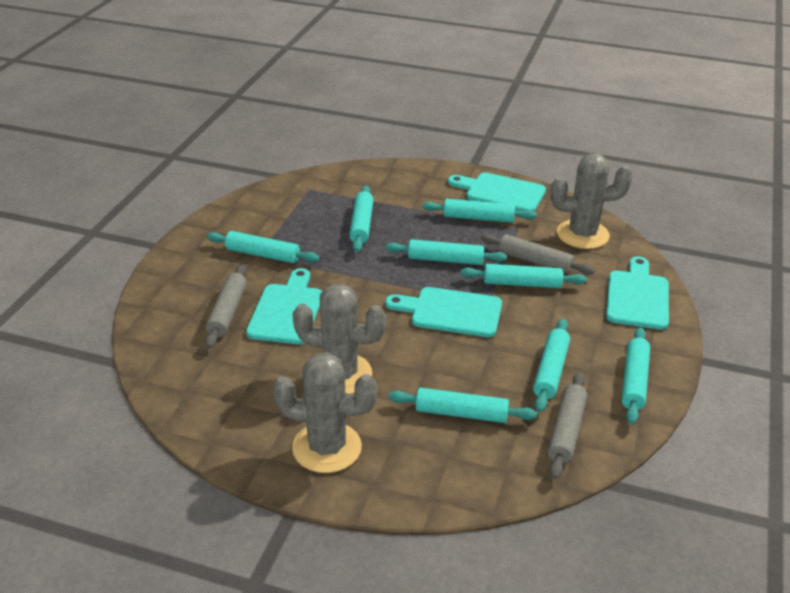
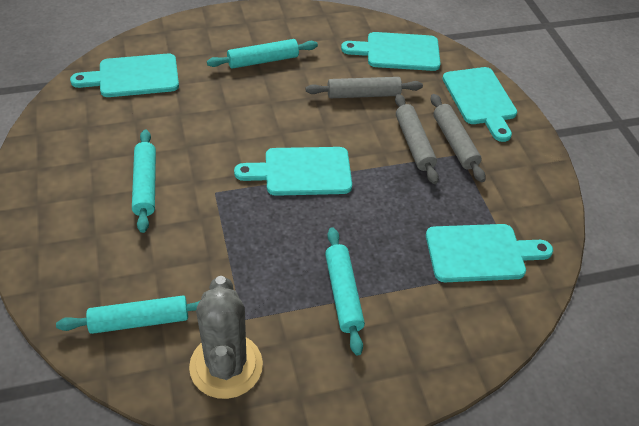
grey cactus: [273,352,377,473] [293,283,386,394] [550,153,633,249] = 3 -> [189,276,263,399] = 1
turquoise cutting board: [246,268,322,344] [385,287,502,337] [448,172,546,211] [606,256,669,330] = 4 -> [70,54,179,97] [234,147,352,196] [341,32,441,71] [426,224,553,282] [442,67,517,142] = 5
turquoise rolling pin: [207,231,319,263] [349,186,373,252] [386,239,507,265] [389,388,537,423] [423,199,537,223] [460,264,587,288] [533,319,570,412] [622,327,650,424] = 8 -> [56,296,201,334] [132,129,156,233] [207,39,318,69] [325,227,365,356] = 4

